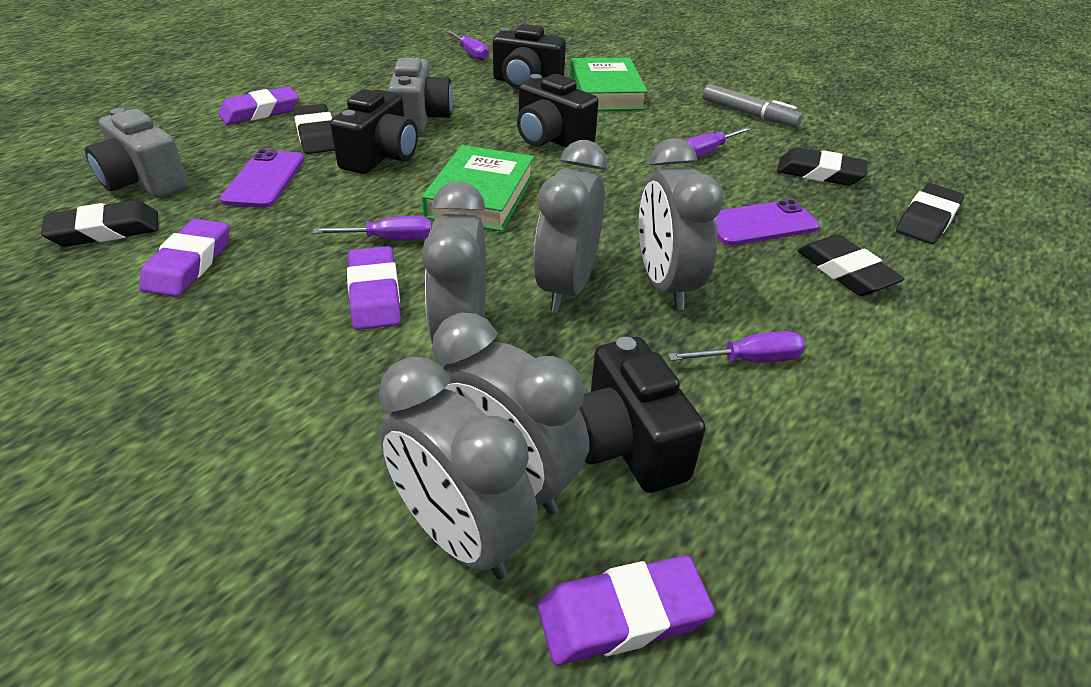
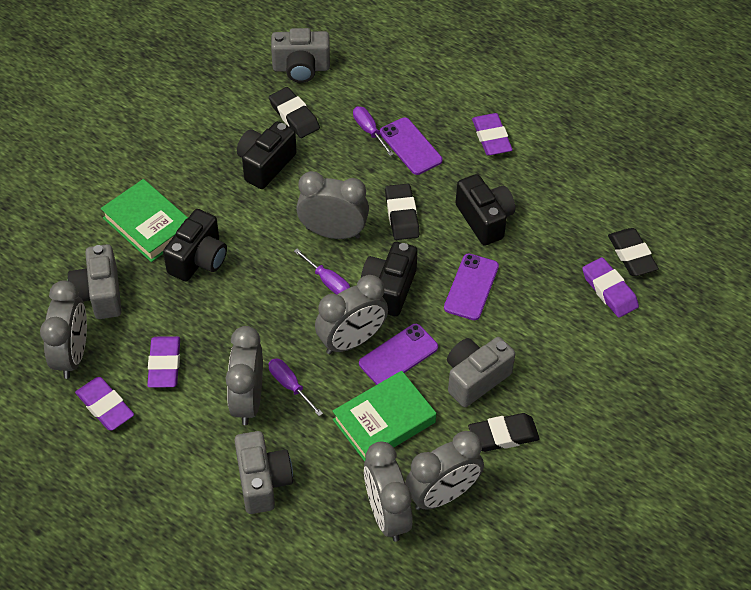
black eraser: [41,200,158,247] [294,104,335,154] [777,147,868,186] [797,234,905,296] [896,183,964,244] = 5 -> [269,87,320,138] [385,184,420,240] [468,413,540,452] [608,228,659,276] = 4
grey camera: [85,108,188,198] [388,58,453,134] = 2 -> [68,244,122,319] [234,431,293,514] [271,28,330,83] [447,337,515,407] = 4
grey clock: [379,356,538,579] [422,181,486,344] [432,313,589,514] [534,140,607,312] [639,138,724,310] = 5 -> [40,280,87,379] [226,326,263,425] [296,171,369,239] [315,275,388,354] [364,442,413,542] [405,431,484,510] = 6
grey marker: [703,84,803,127] = 1 -> none = 0
purple phone: [220,149,304,208] [717,199,820,246] = 2 -> [359,324,438,385] [380,117,442,175] [444,253,499,320] = 3
purple screwdriver: [313,216,432,240] [447,30,489,61] [668,331,806,362] [685,127,751,157] = 4 -> [269,358,323,416] [294,249,350,294] [353,106,394,156] = 3

